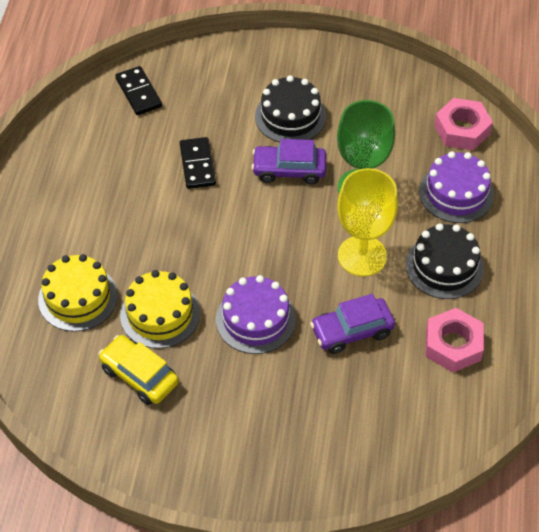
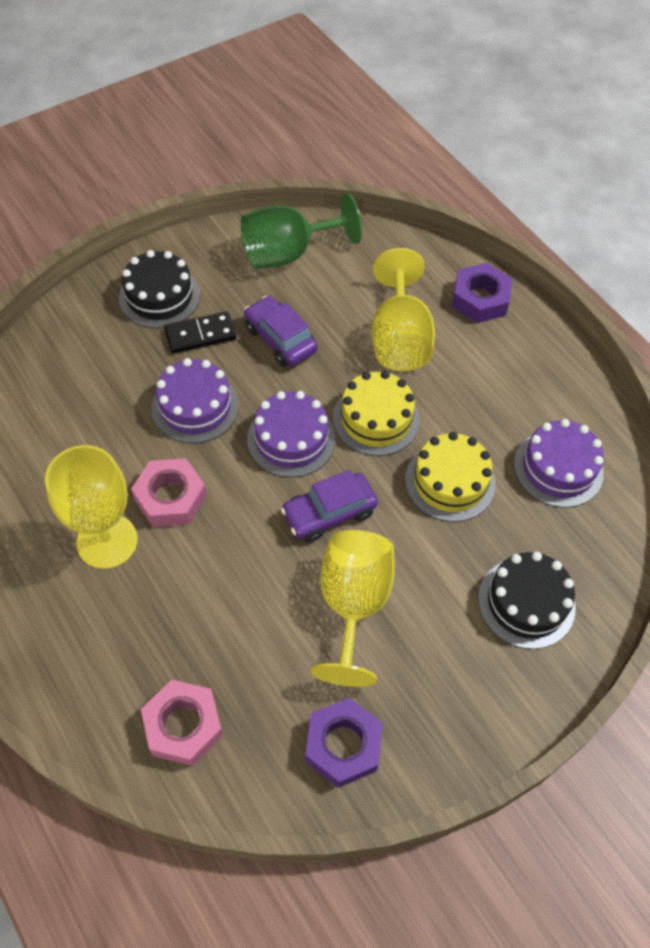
black domino: [115,66,162,115] [180,137,216,189] = 2 -> [164,311,236,354] = 1
purple cake: [216,275,296,354] [419,151,494,223] = 2 -> [152,358,239,444] [247,391,336,478] [514,419,604,508] = 3
purple nut: none = 0 -> [305,698,383,788] [452,263,513,323] = 2
yellow car: [98,335,179,405] = 1 -> none = 0
yellow goblet: [337,168,398,276] = 1 -> [45,445,138,569] [311,530,395,687] [372,248,435,371] = 3

